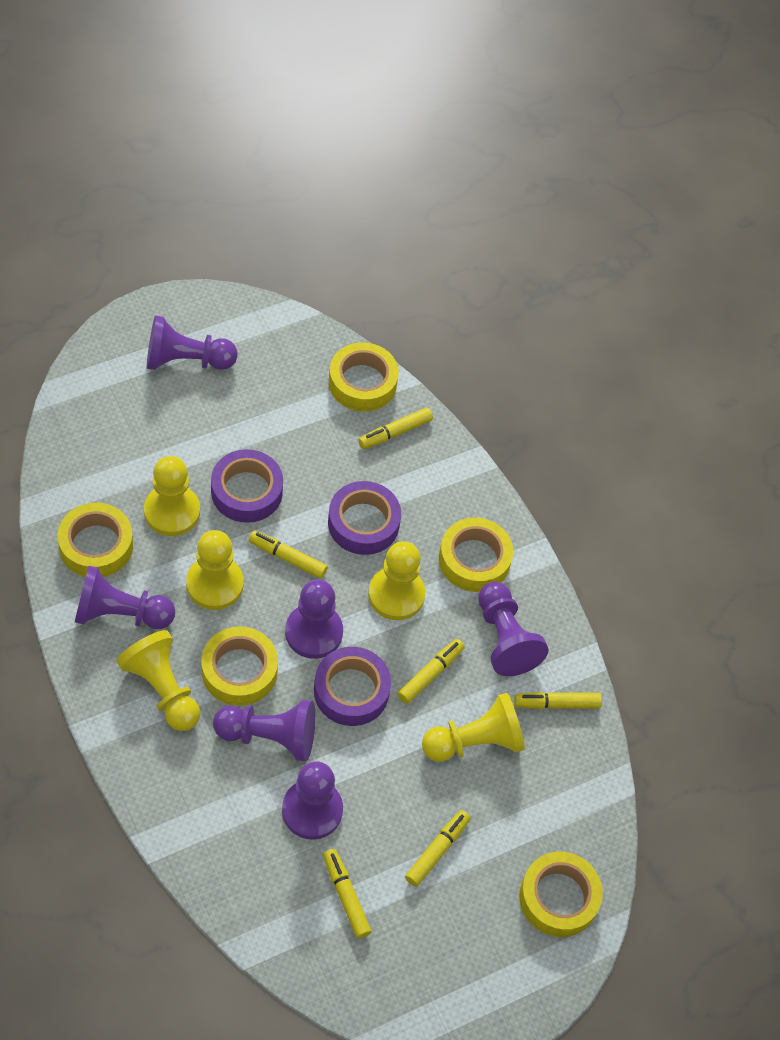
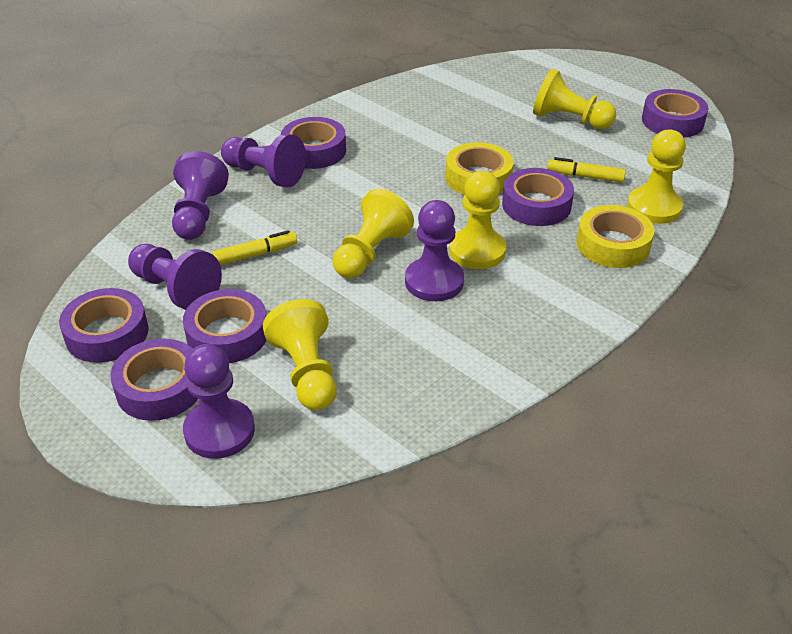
purple pawn: [75,566,175,629] [147,315,237,370] [213,700,315,761] [282,761,343,840] [285,580,343,659] [478,582,549,676] = 6 -> [128,244,222,310] [172,151,229,240] [183,344,255,459] [221,134,306,188] [405,200,464,301] = 5
purple tape: [211,449,283,523] [314,647,391,726] [328,481,401,555] = 3 -> [59,288,149,363] [110,339,198,421] [183,289,267,363] [281,117,346,169] [502,168,574,226] [642,89,708,137] = 6
yellow marker: [249,531,328,578] [323,849,371,939] [358,408,433,449] [397,639,465,704] [405,810,470,887] [514,692,602,709] = 6 -> [212,230,297,265] [547,157,626,182] = 2
yellow tape: [58,503,133,577] [201,626,278,706] [329,342,399,412] [439,517,514,592] [519,851,603,937] = 5 -> [445,142,514,195] [577,205,654,268] = 2

